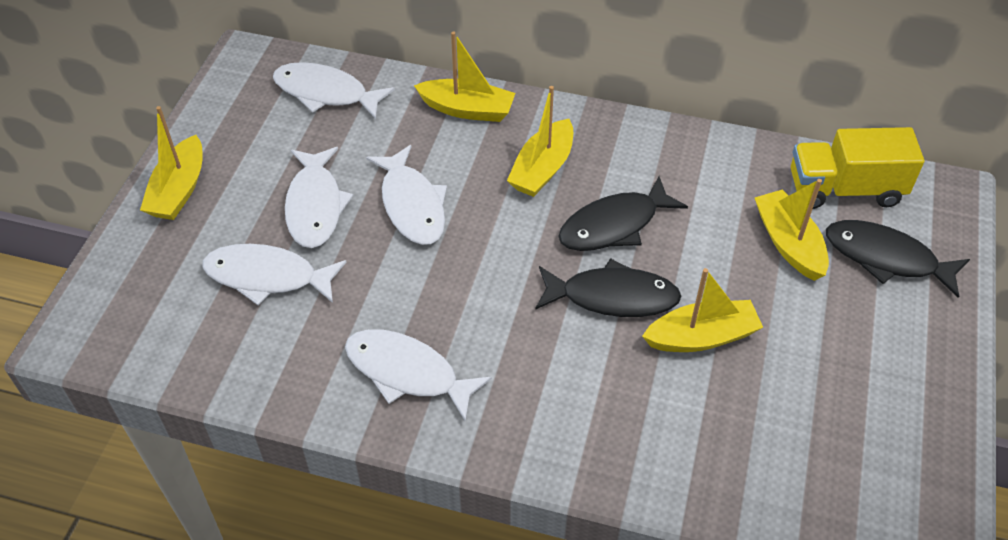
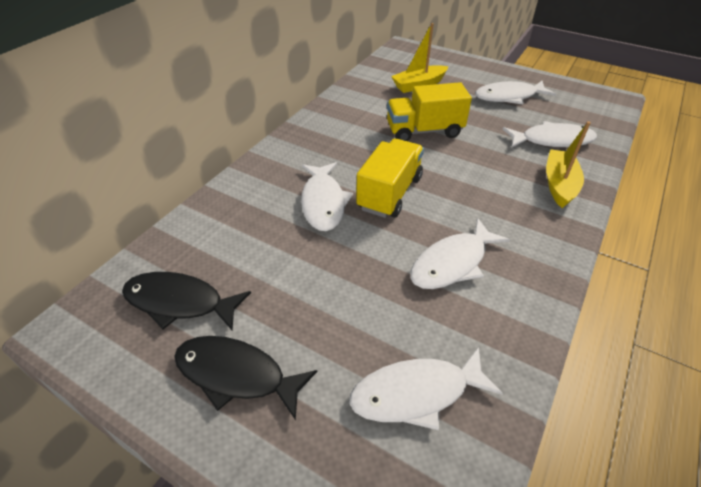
black fish: [535,258,681,317] [558,176,688,251] [826,220,970,298] = 3 -> [122,272,251,330] [174,336,317,421] = 2
yellow boat: [140,106,202,220] [414,31,515,122] [507,86,573,197] [642,268,763,352] [755,179,829,281] = 5 -> [391,23,449,93] [546,121,591,208] = 2
yellow truck: [791,127,924,209] = 1 -> [356,138,424,218] [387,82,472,141] = 2

